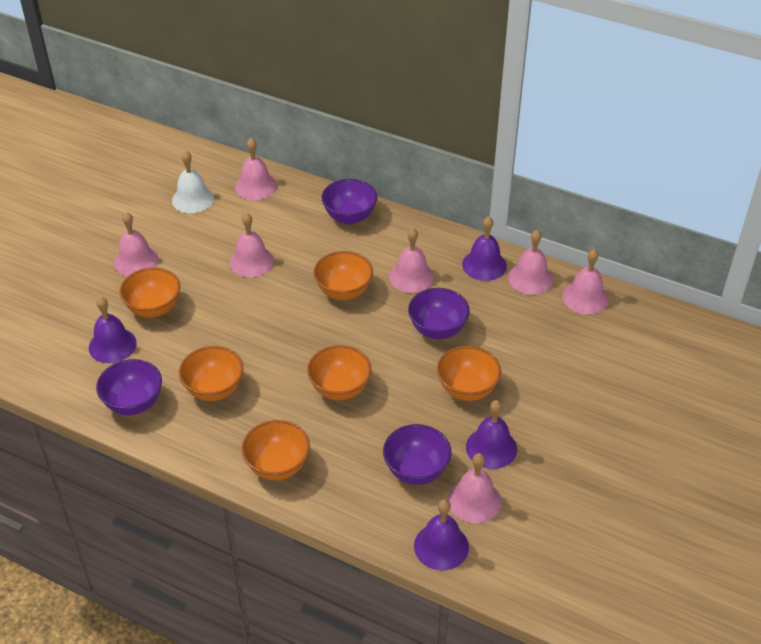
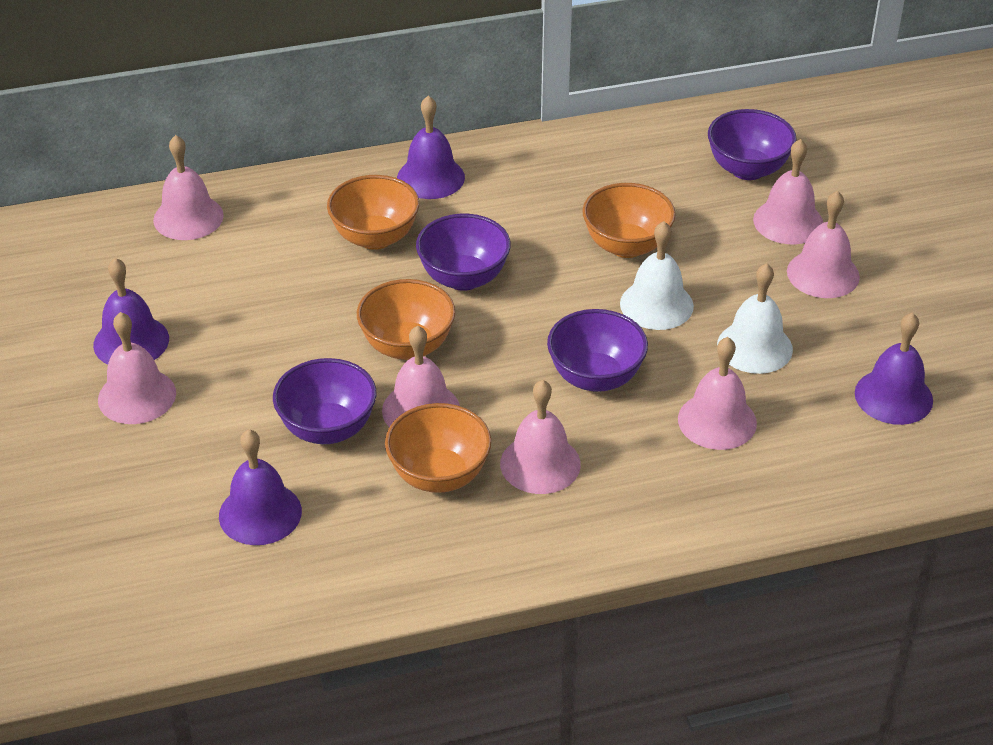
orange bowl: [120,267,180,318] [179,346,244,401] [241,420,310,480] [307,345,372,400] [314,251,373,300] [437,346,501,401] = 6 -> [327,175,419,250] [357,279,455,360] [385,403,491,493] [583,183,676,258] = 4
white bell: [172,151,214,213] = 1 -> [620,221,694,330] [717,263,793,374] = 2

